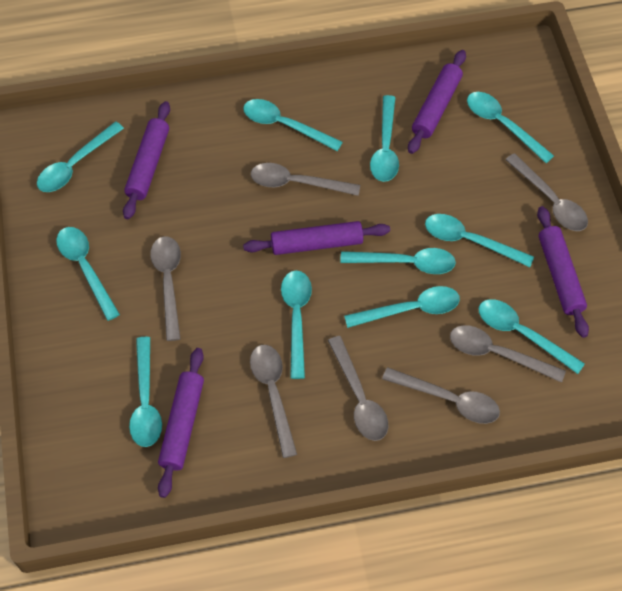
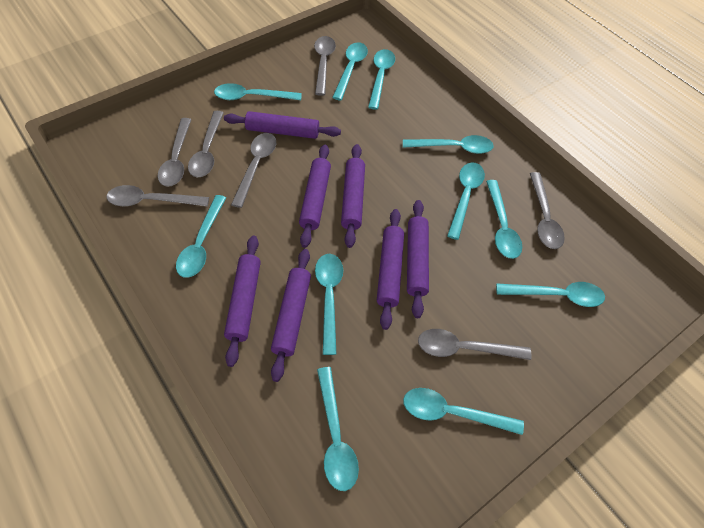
purple rolling pin: [123,101,170,219] [158,348,204,498] [243,221,390,255] [408,50,466,154] [537,206,589,338] = 5 -> [224,111,341,139] [224,236,261,367] [271,249,311,382] [299,145,331,248] [341,144,365,248] [377,209,404,330] [407,200,429,318] = 7

